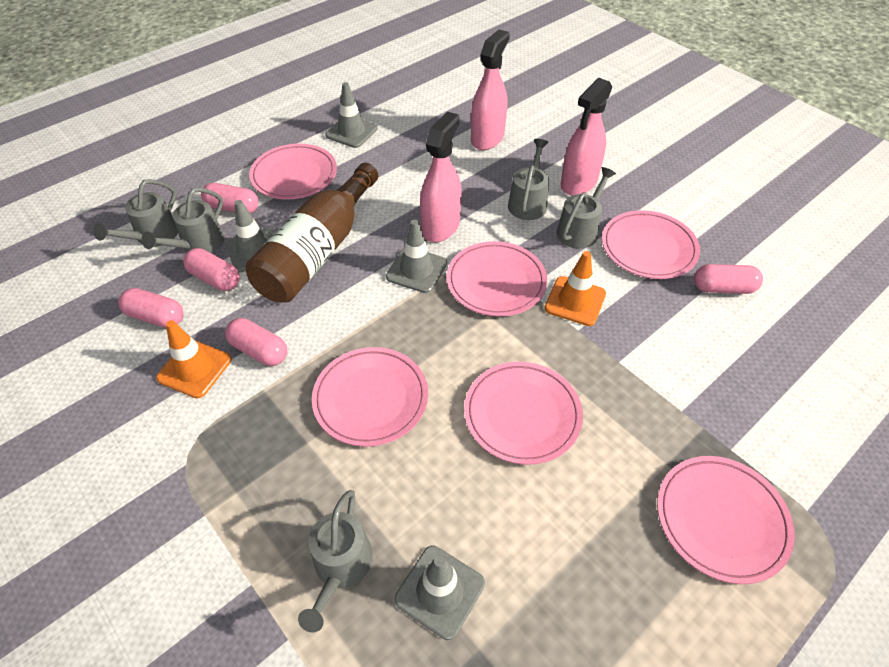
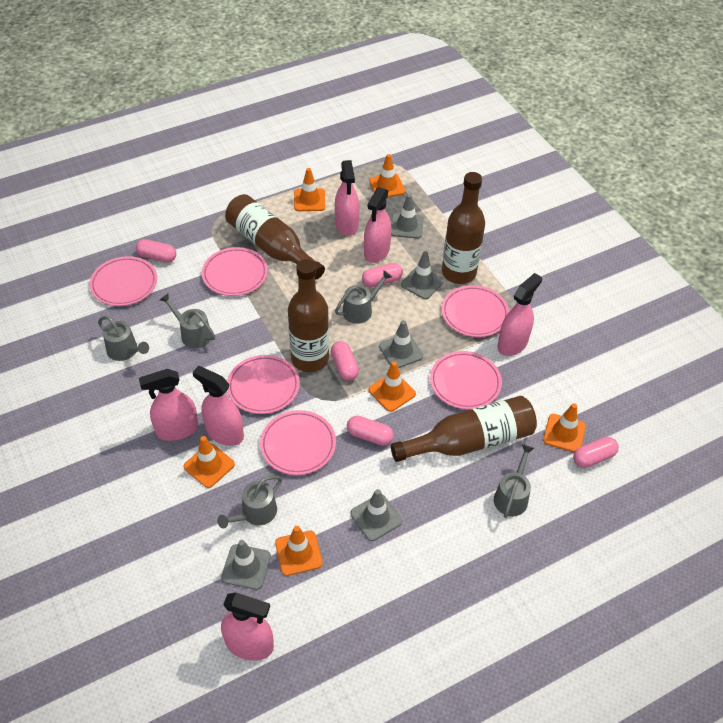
brown bottle: [245,163,378,303] = 1 -> [225,194,325,280] [288,259,329,372] [391,396,537,462] [442,172,485,284] = 4
grey traffic cone: [226,200,274,273] [325,82,378,148] [386,220,447,293] [395,546,485,640] = 4 -> [221,540,271,590] [350,489,402,541] [379,320,423,368] [391,194,424,239] [401,251,444,299] = 5
orange traffic cone: [156,320,232,398] [545,251,606,326] = 2 -> [184,436,235,488] [275,526,323,576] [294,168,325,211] [369,154,405,197] [369,361,416,412] [543,403,586,452] = 6
pink spray bottle: [420,112,462,242] [471,29,510,150] [561,78,612,195] = 3 -> [139,369,198,441] [192,366,244,446] [221,592,274,661] [335,160,359,236] [364,187,392,263] [498,273,542,356] = 6

